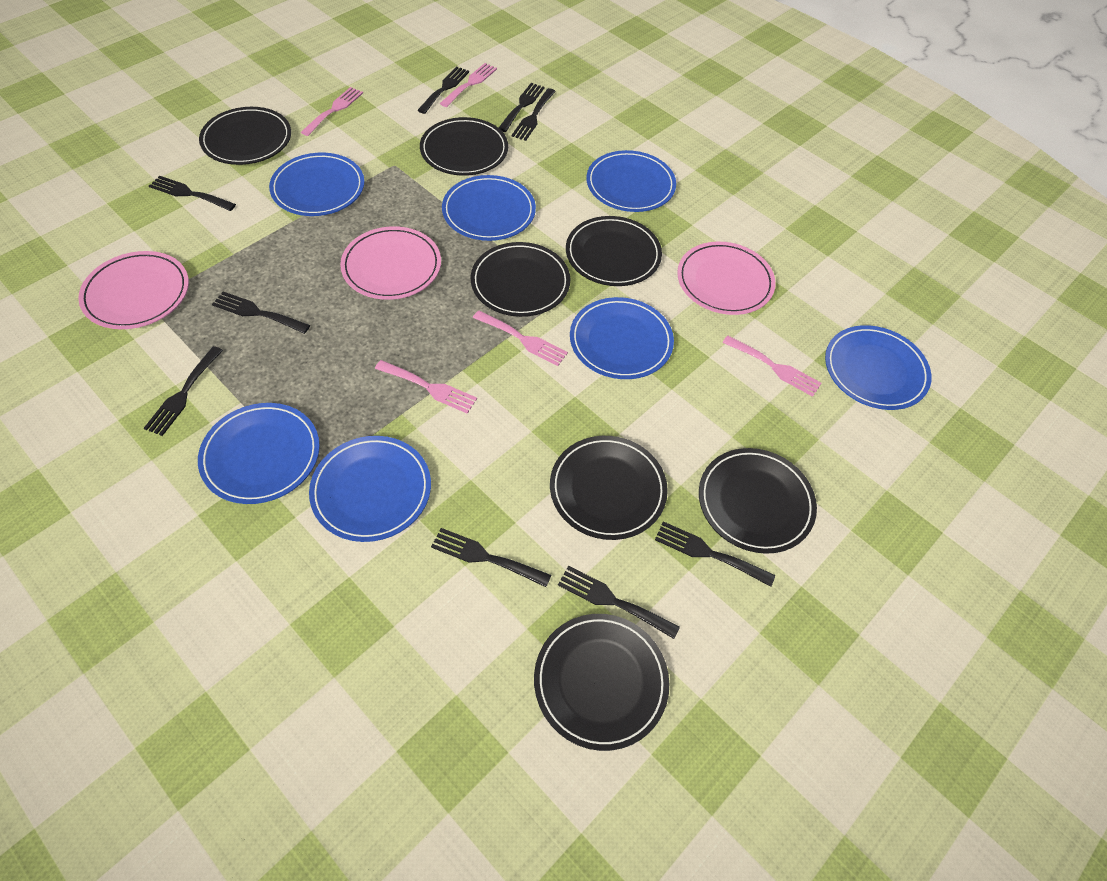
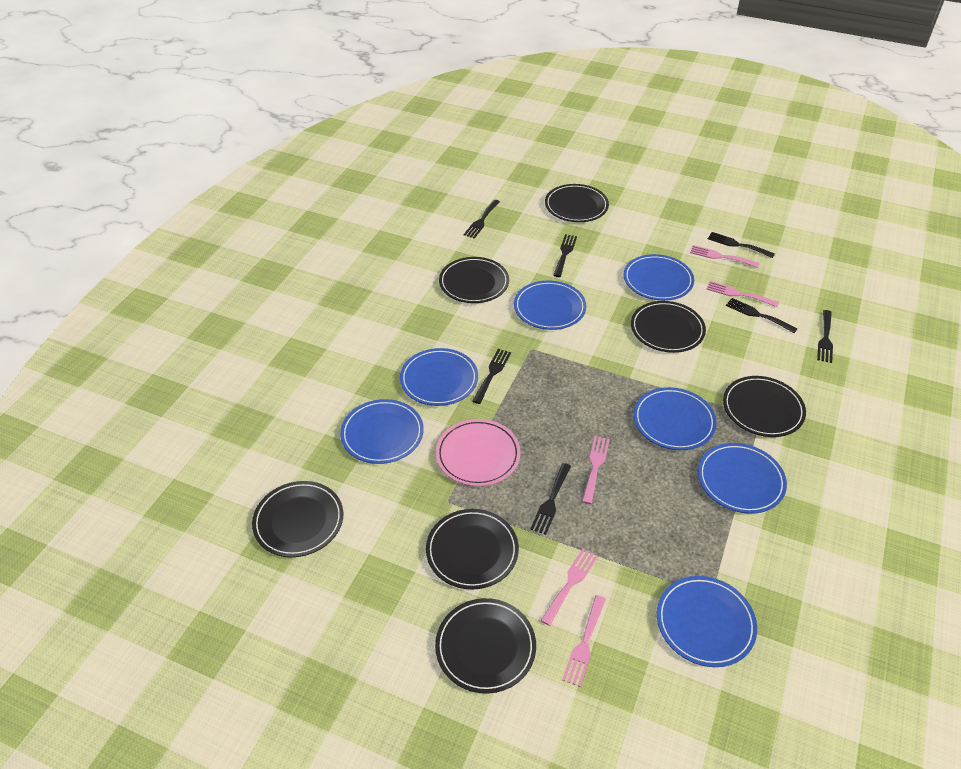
black fork: [144,346,223,436] [149,176,236,211] [212,292,310,334] [417,66,469,114] [431,528,551,587] [499,83,545,132] [511,88,556,141] [558,566,680,639] [655,521,775,587] = 9 -> [464,200,500,239] [472,349,511,404] [530,463,571,535] [553,234,577,277] [708,232,775,258] [726,298,798,333] [817,310,833,363] = 7
pink plate: [78,251,189,329] [340,226,441,300] [677,242,776,315] = 3 -> [436,419,521,486] = 1

